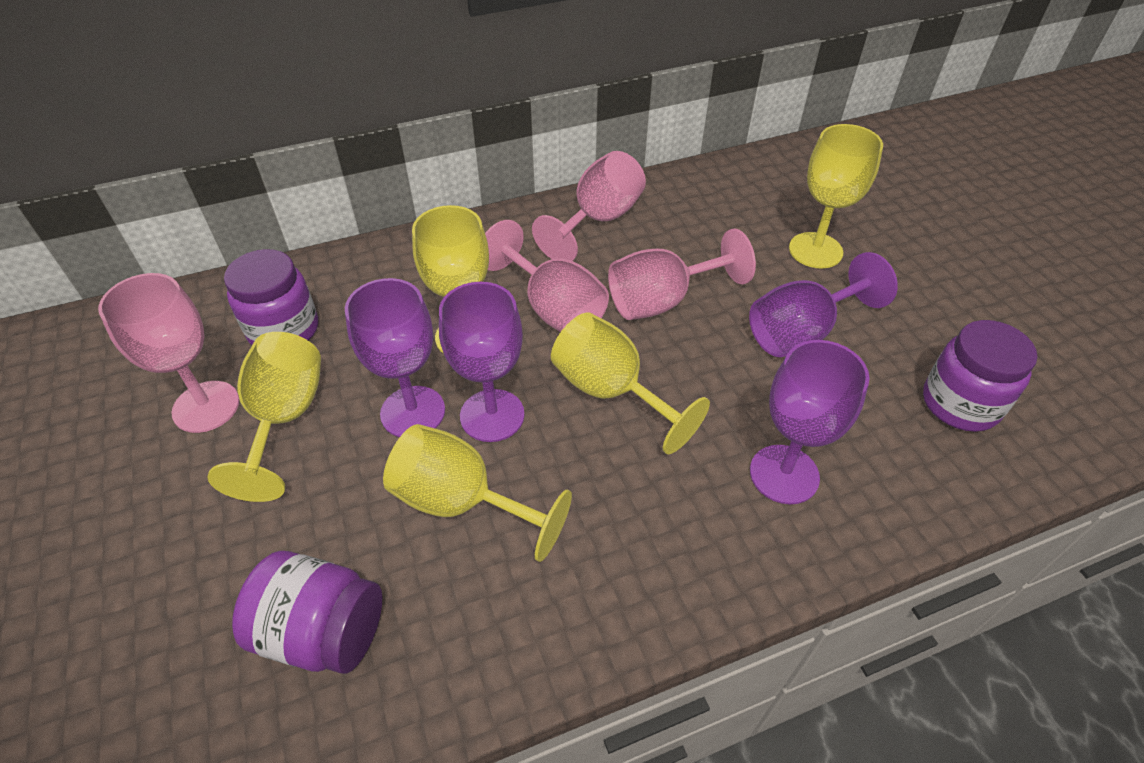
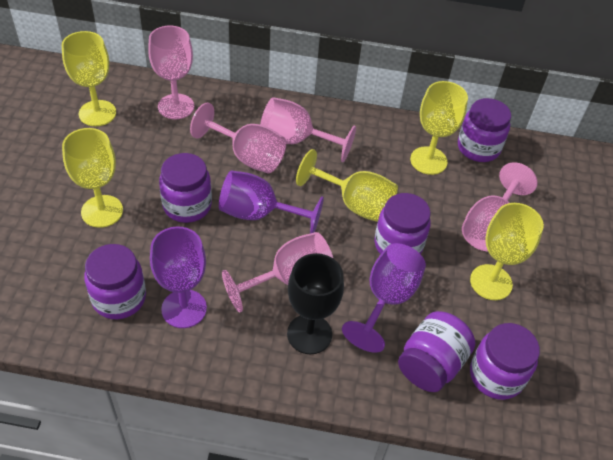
black goblet: none = 0 -> [287,253,344,354] = 1
pink goblet: [98,273,239,433] [485,220,609,332] [532,151,646,261] [608,229,756,320] = 4 -> [148,26,194,119] [190,103,286,173] [222,232,333,312] [260,97,356,162] [462,162,538,251] = 5
purple goblet: [345,278,445,437] [439,282,525,442] [749,252,898,357] [750,340,870,504] = 4 -> [150,227,207,328] [219,170,324,233] [342,243,426,353] = 3
purple jar: [224,249,318,345] [232,551,382,674] [923,320,1038,432] = 3 -> [84,244,146,319] [159,153,212,223] [374,193,431,254] [398,311,475,392] [458,98,511,162] [470,323,540,400] = 6

